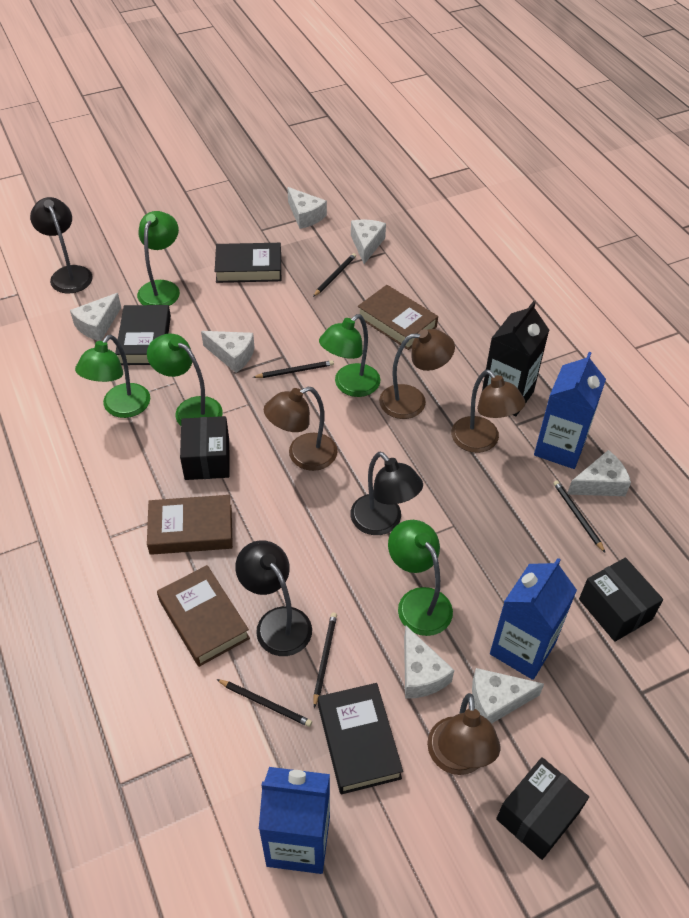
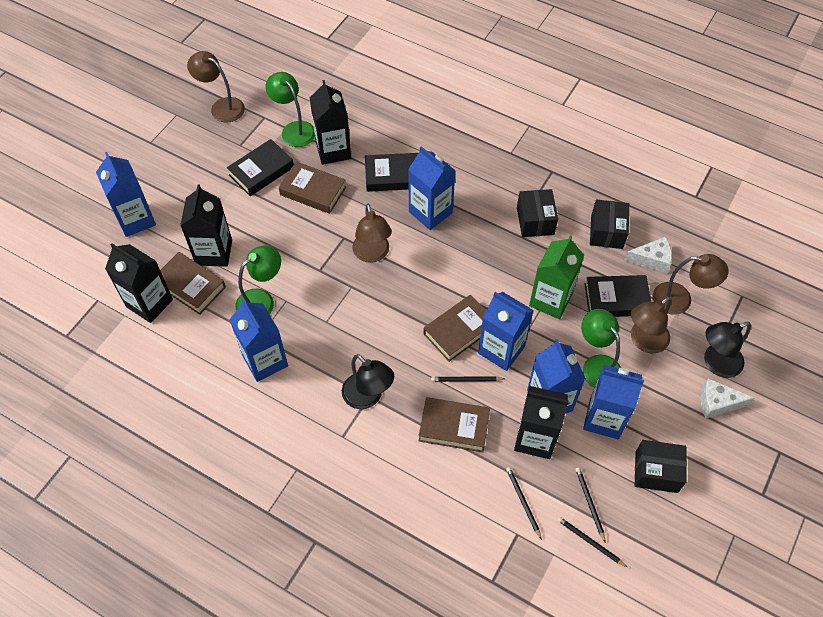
black carton: [482,301,549,416] = 1 -> [105,243,173,323] [180,185,232,267] [310,80,351,165] [514,386,568,459] = 4
black lamp: [30,197,93,293] [235,540,312,656] [350,452,423,535] = 3 -> [342,354,394,409] [704,322,751,378] = 2
black pencil: [216,679,312,727] [252,360,334,378] [313,253,356,297] [314,613,337,708] [553,480,605,553] = 5 -> [431,376,504,382] [506,467,542,540] [557,517,627,567] [575,467,606,543] = 4
blue carton: [259,767,330,874] [490,558,577,680] [534,352,606,469] = 3 -> [96,152,156,237] [229,299,288,382] [408,146,456,230] [478,292,534,371] [527,339,585,413] [583,365,644,439] = 6
brown book: [147,495,233,555] [157,565,250,667] [358,285,438,350] = 3 -> [160,252,226,315] [279,161,346,214] [419,397,490,452] [424,295,486,362] = 4
green carton: none = 0 -> [529,235,584,319] = 1
green lamp: [75,335,150,418] [137,211,180,306] [147,333,223,426] [319,314,381,397] [388,520,453,636] = 5 -> [235,245,281,314] [265,72,315,147] [581,309,621,388] = 3
white cheese: [70,293,121,341] [201,331,255,373] [287,187,327,229] [351,220,386,264] [404,626,454,699] [472,668,544,724] [567,450,631,496] = 7 -> [624,237,672,273] [701,378,754,419] = 2

